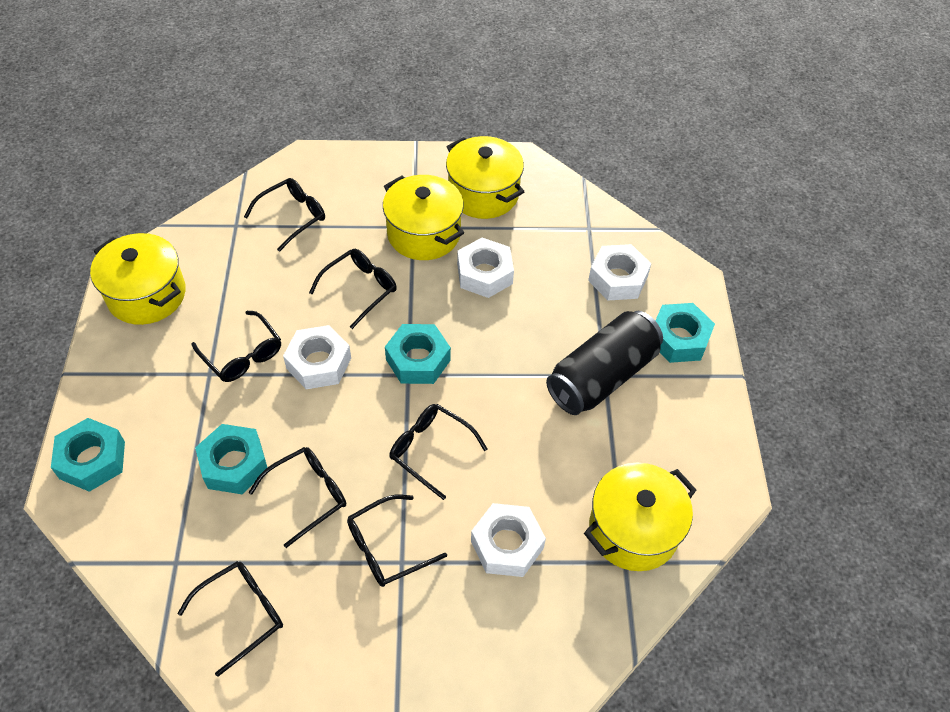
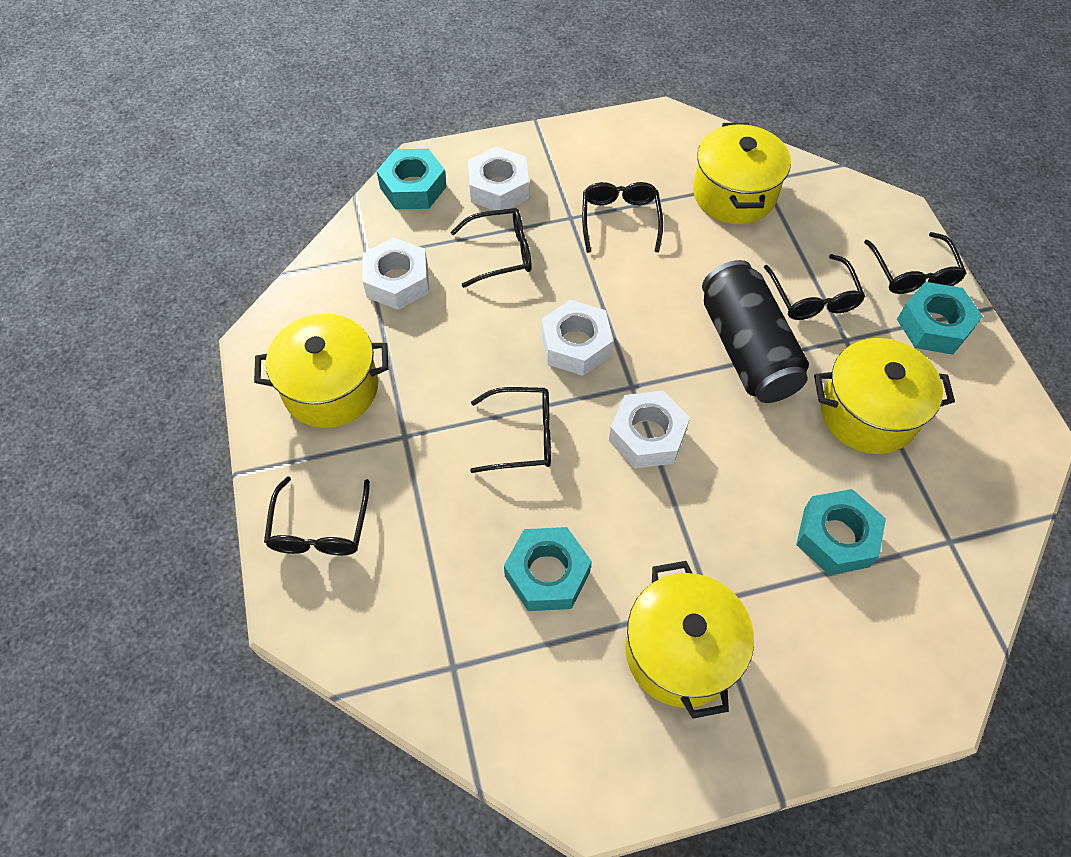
black glasses: [177,561,283,677] [192,311,281,382] [244,178,325,252] [248,447,346,548] [309,249,397,329] [347,495,447,587] [389,404,487,500] = 7 -> [264,476,370,555] [450,208,532,288] [470,387,551,473] [582,182,663,253] [764,254,865,320] [864,232,967,294] = 6

